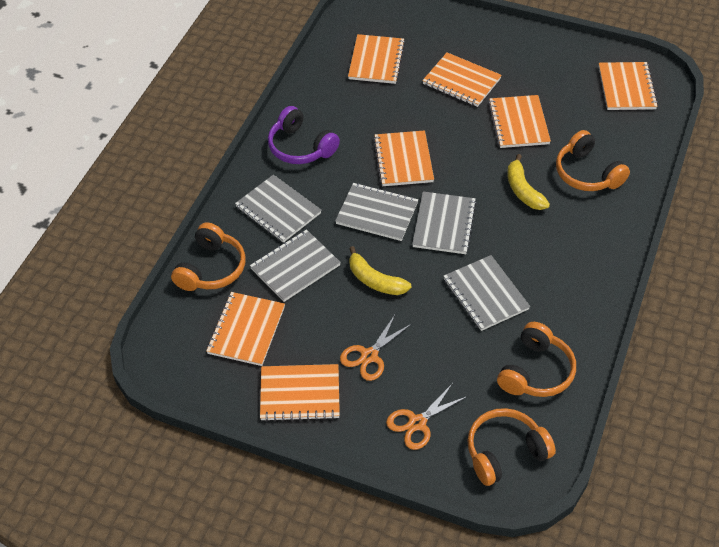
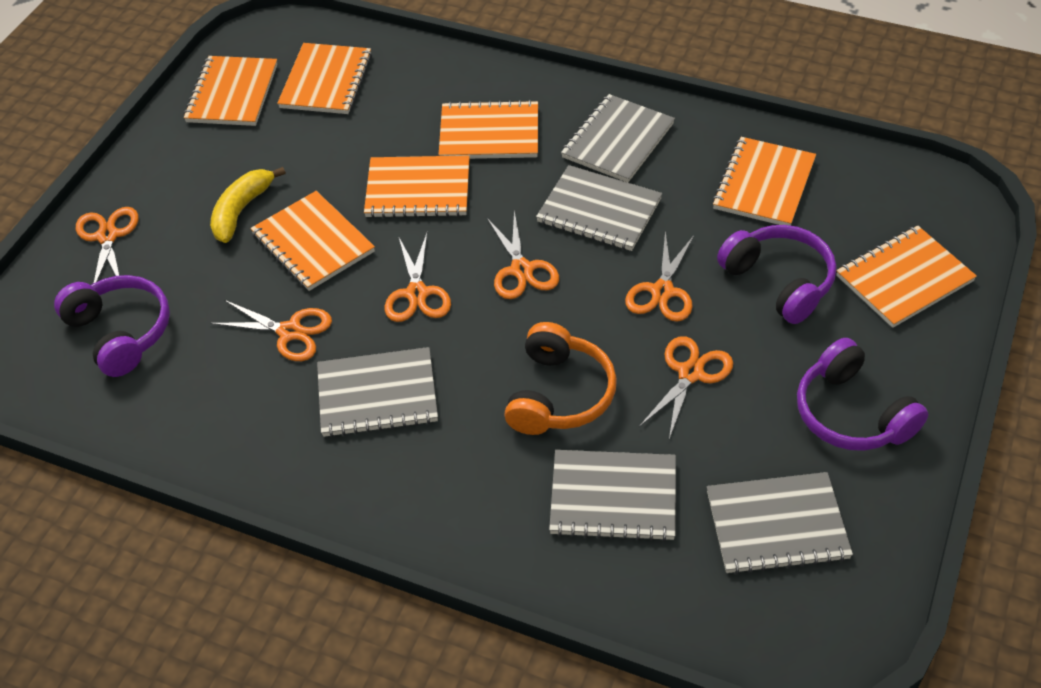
orange headphones: [171,222,246,291] [467,408,556,486] [497,322,576,397] [556,130,630,191] = 4 -> [504,322,617,435] = 1
orange scissors: [340,315,411,381] [386,383,468,450] = 2 -> [76,207,139,283] [210,300,332,361] [384,233,451,322] [487,211,559,299] [625,231,694,322] [639,336,733,439] = 6
purple headphones: [268,106,340,164] = 1 -> [54,275,170,377] [717,225,836,324] [797,338,928,451] = 3
yellow banana: [349,246,411,295] [507,154,550,210] = 2 -> [210,167,286,243] = 1

